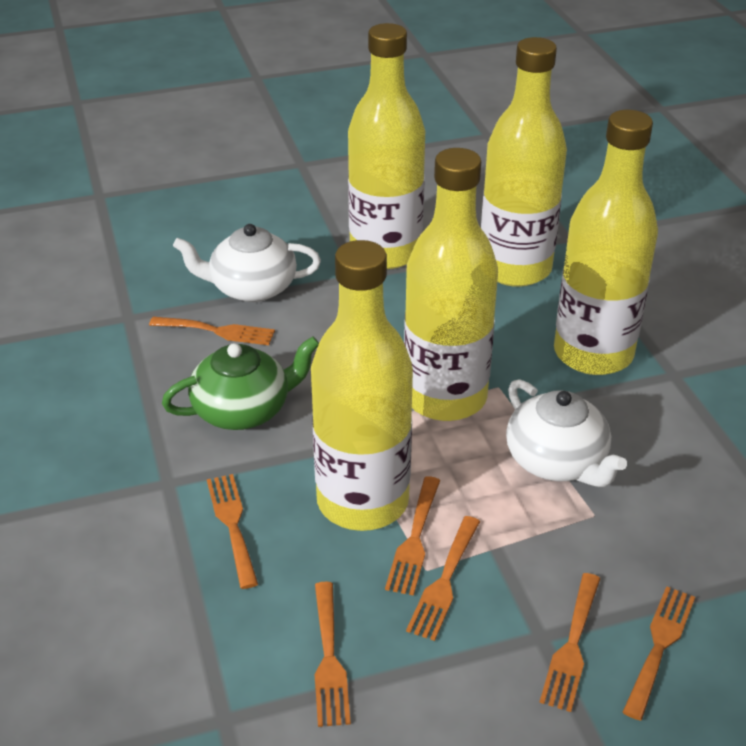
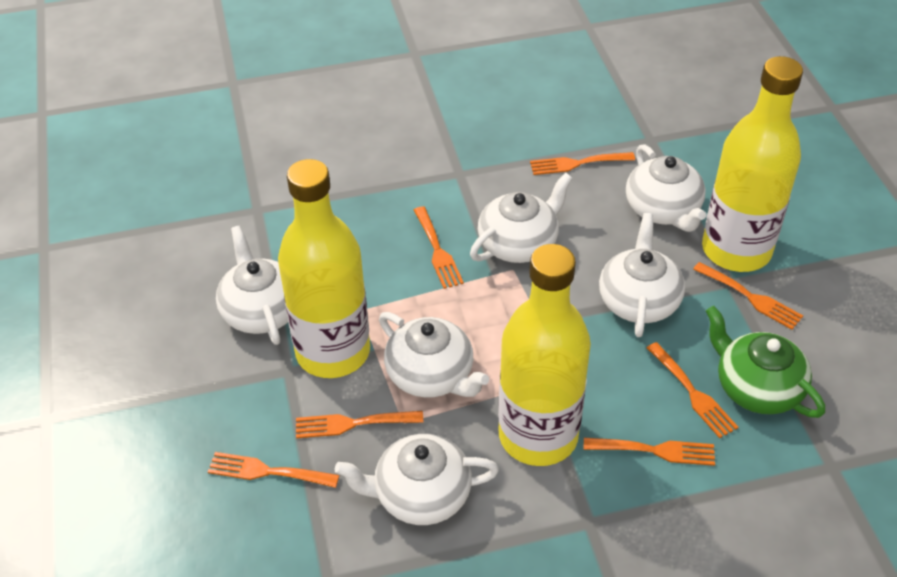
white teapot: [173,224,321,302] [506,379,627,487] = 2 -> [216,226,288,345] [335,434,499,525] [379,312,489,398] [470,173,572,263] [599,213,685,337] [626,144,706,232] = 6
yellow bottle: [311,240,413,531] [348,23,425,269] [404,148,498,421] [481,37,567,287] [554,110,658,375] = 5 -> [278,159,370,378] [498,244,591,466] [702,56,803,272] = 3

